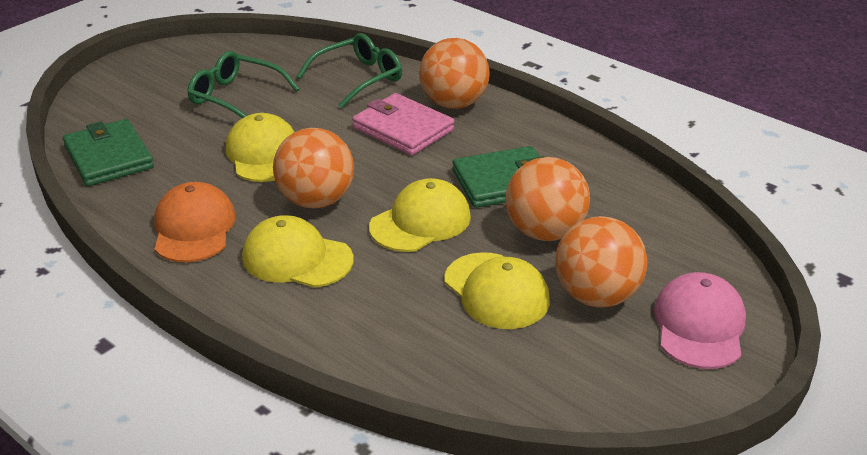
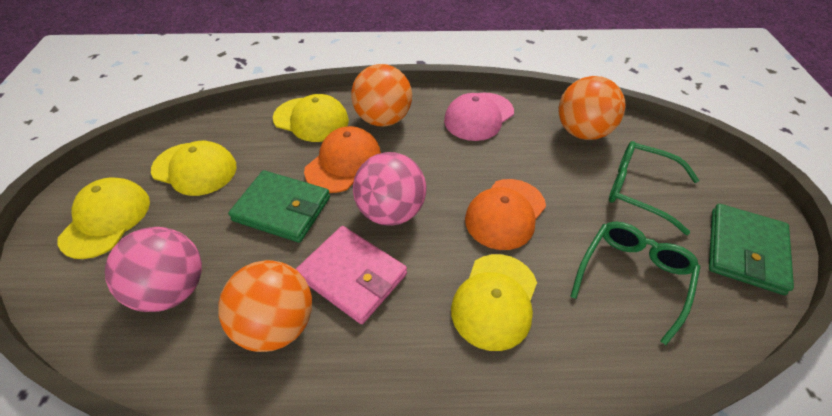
orange ball: [273,128,354,208] [419,38,490,109] [505,157,590,241] [555,216,647,307] = 4 -> [218,260,312,352] [351,64,412,127] [558,76,626,140] = 3
orange cap: [154,182,236,262] = 1 -> [304,126,381,193] [465,179,546,250] = 2
pink ball: none = 0 -> [105,227,202,312] [353,152,426,226] = 2

